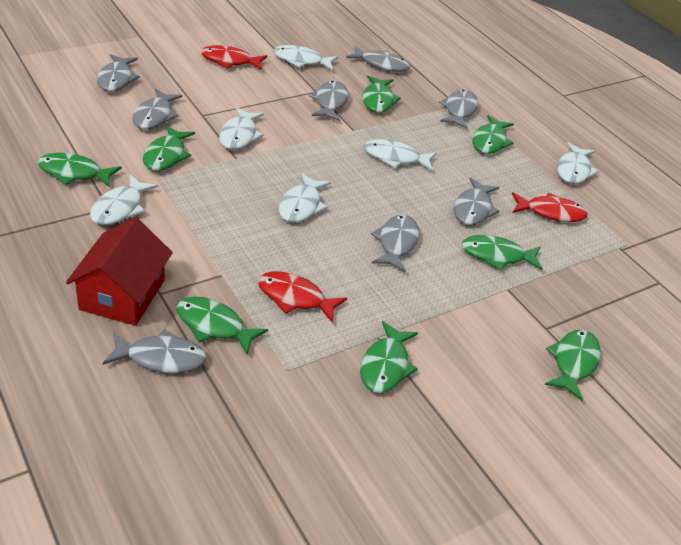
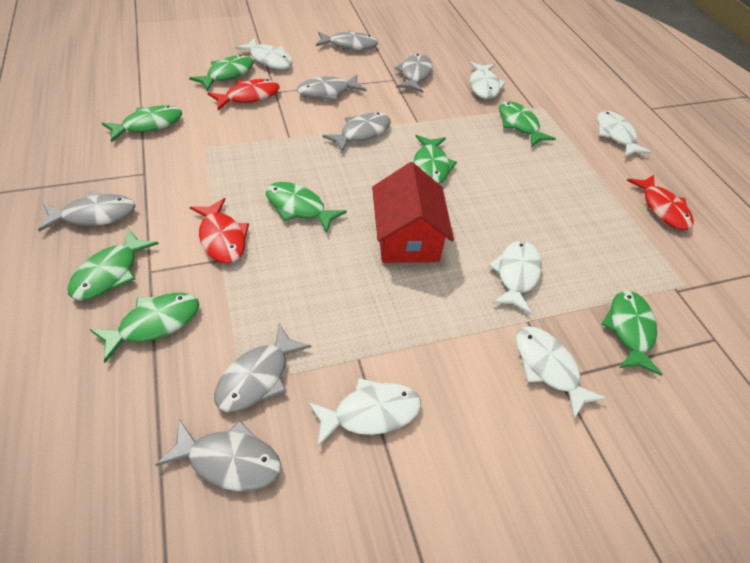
grey fish: [97,54,140,92] [103,329,207,373] [132,89,183,130] [309,81,349,121] [346,45,410,72] [371,215,420,273] [439,90,478,129] [454,178,500,225] = 8 -> [38,191,136,232] [156,419,281,491] [214,324,311,412] [297,75,366,101] [316,30,378,50] [322,112,391,152] [395,54,433,93] = 7

